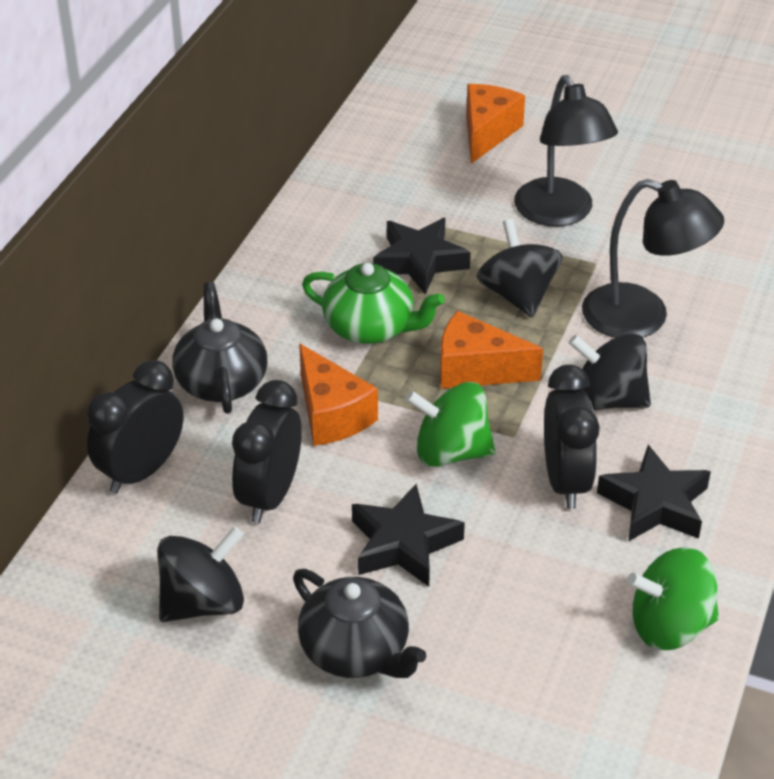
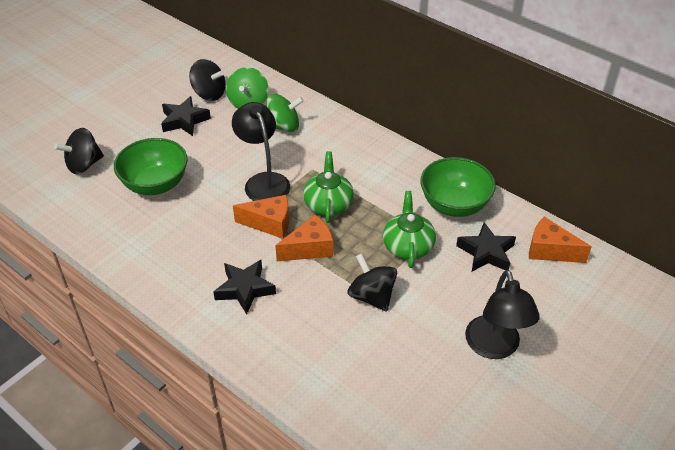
black clock: [87,360,184,494] [232,380,302,523] [544,365,600,509] = 3 -> none = 0
black teapot: [172,282,267,414] [293,569,426,678] = 2 -> none = 0
green bowl: none = 0 -> [114,138,188,195] [420,157,496,217] = 2
green teapot: [302,263,445,344] = 1 -> [303,151,354,223] [383,191,436,268] = 2

